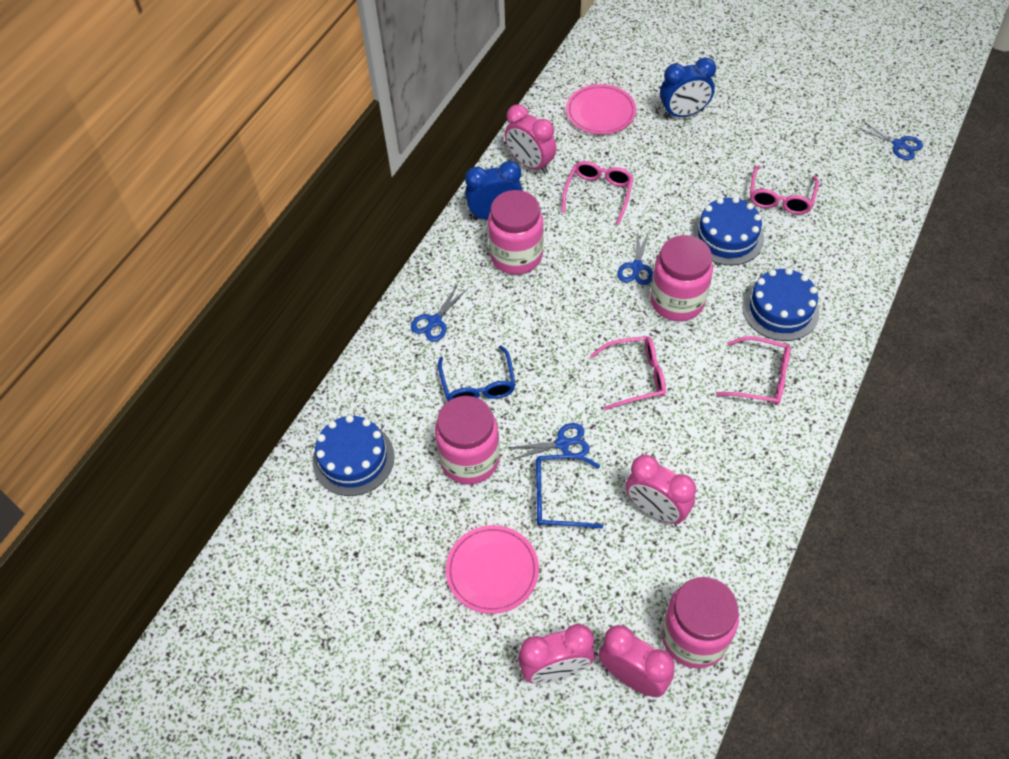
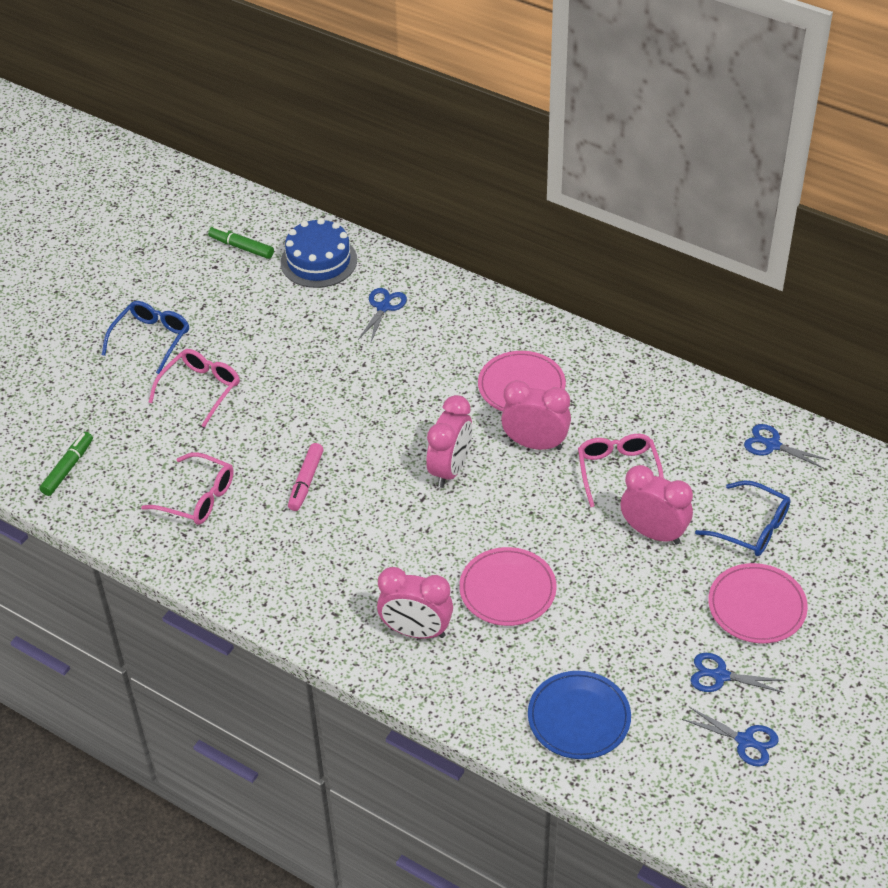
blue cake: [313,415,395,496] [691,197,764,265] [742,268,819,341] = 3 -> [281,218,357,288] = 1
blue clock: [465,161,523,220] [660,57,716,118] = 2 -> none = 0
blue plate: none = 0 -> [528,671,631,759] = 1
green marker: none = 0 -> [39,432,93,496] [208,226,274,259] = 2
pink glasses: [562,161,634,225] [590,336,666,410] [716,336,791,405] [750,165,819,215] = 4 -> [141,452,234,525] [149,349,240,428] [578,434,664,507] = 3
pink jar: [435,396,500,485] [488,190,543,275] [650,235,713,321] [661,577,739,669] = 4 -> none = 0
pink marker: none = 0 -> [288,443,324,511] = 1
pink plate: [446,525,539,614] [566,84,636,134] = 2 -> [459,547,557,626] [478,351,566,412] [708,563,808,643] = 3

